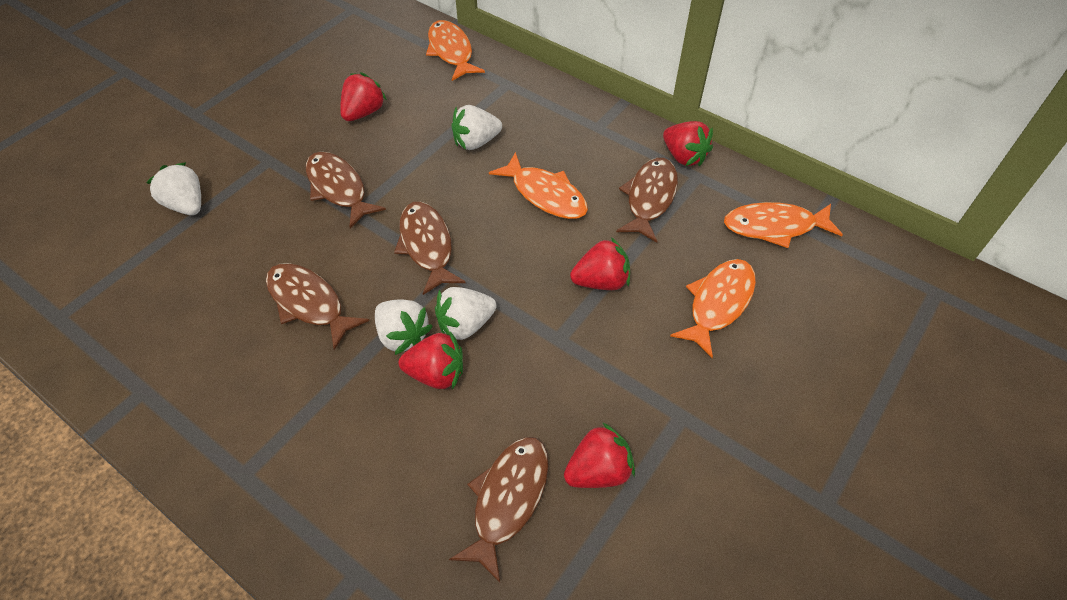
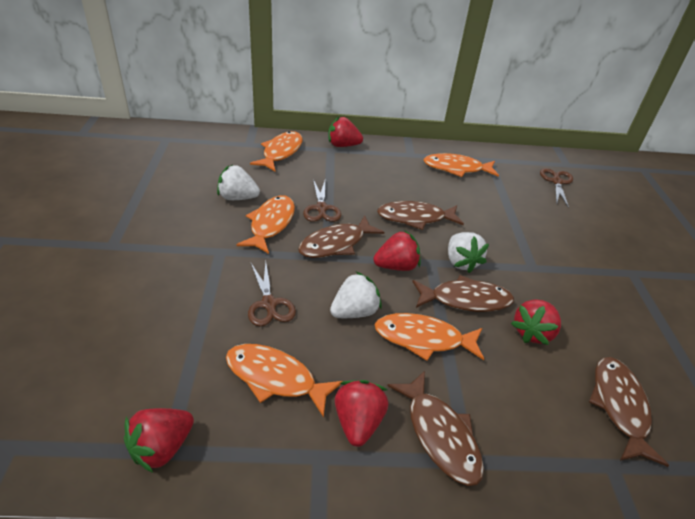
brown scissors: none = 0 -> [248,262,296,326] [303,179,341,222] [540,168,573,208] = 3
orange fish: [426,20,485,81] [489,152,588,219] [670,259,756,358] [724,202,843,248] = 4 -> [226,344,343,418] [236,195,295,254] [250,131,303,171] [374,313,484,361] [424,153,499,177] = 5
white strawberry: [146,162,201,215] [375,300,433,355] [435,287,497,340] [451,105,502,150] = 4 -> [217,165,260,200] [330,272,382,318] [448,232,489,273] = 3

